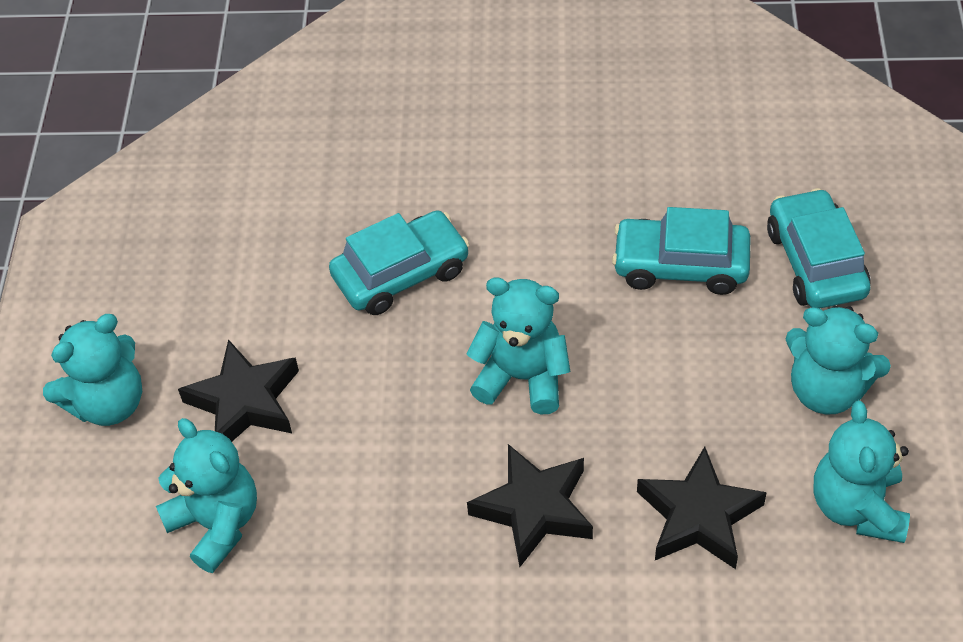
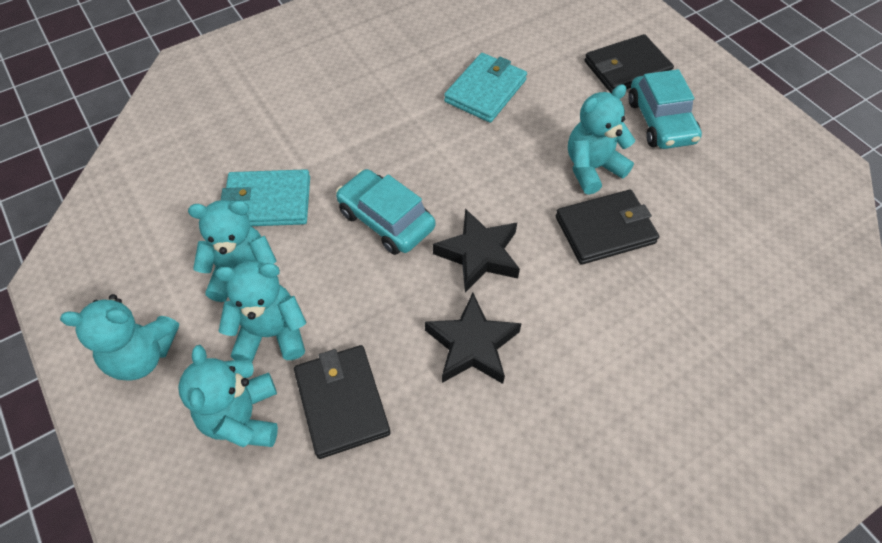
black star: [178,339,299,442] [467,444,593,567] [637,447,767,569] = 3 -> [425,293,522,384] [433,208,520,292] = 2
black wallet: none = 0 -> [294,345,391,459] [555,189,659,265] [585,34,674,94] = 3
turquoise car: [329,210,470,315] [612,207,751,295] [767,188,871,309] = 3 -> [336,169,435,255] [628,69,702,149] = 2
turquoise wallet: none = 0 -> [221,169,310,226] [444,53,527,123] = 2

